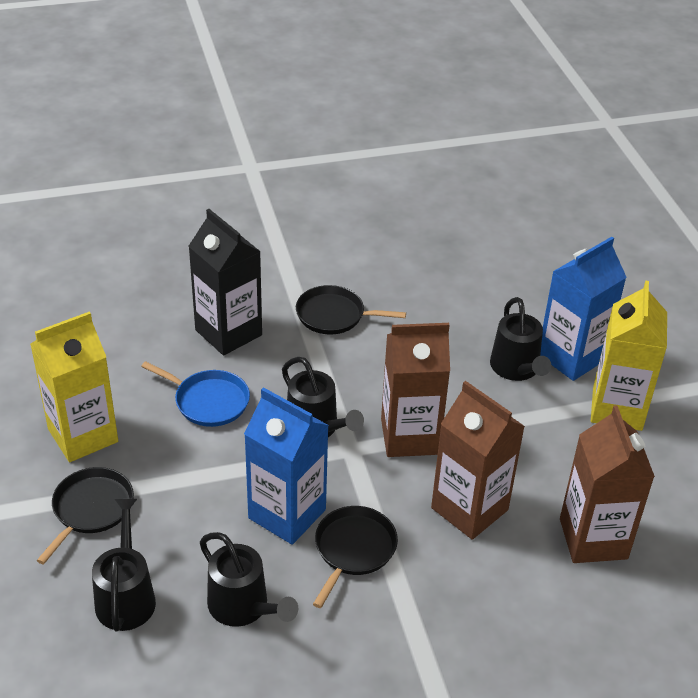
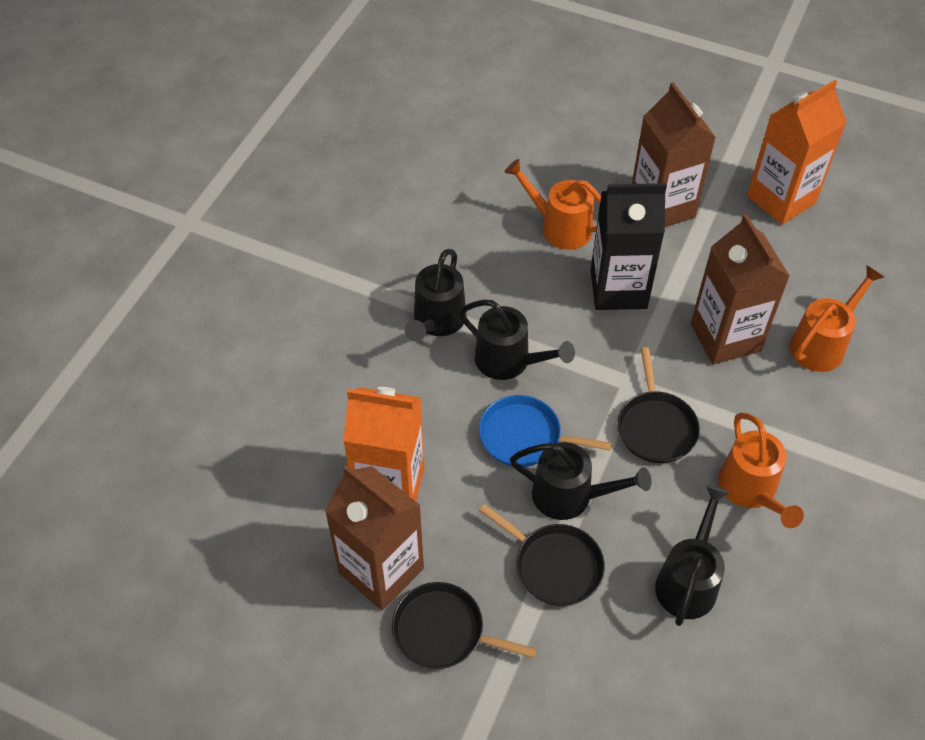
blue carton: [244,387,329,545] [540,237,627,381] = 2 -> none = 0
orange carton: none = 0 -> [343,387,424,501] [747,80,847,225] = 2
orange watering can: none = 0 -> [504,159,601,250] [718,412,804,528] [790,265,884,372] = 3
yellow carton: [30,312,118,462] [591,280,667,431] = 2 -> none = 0

